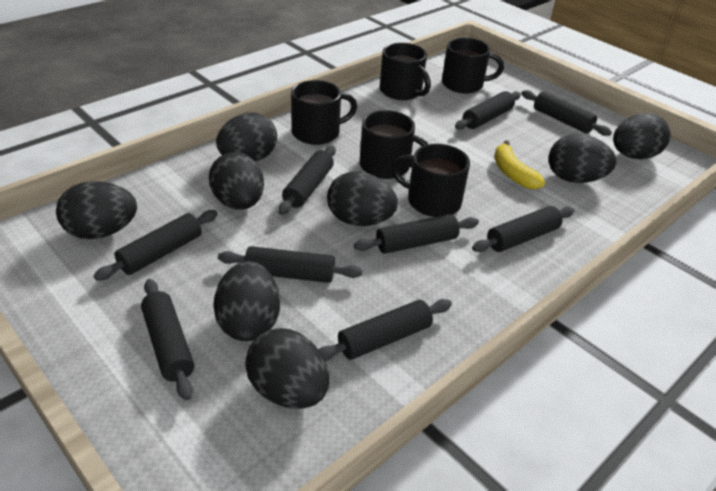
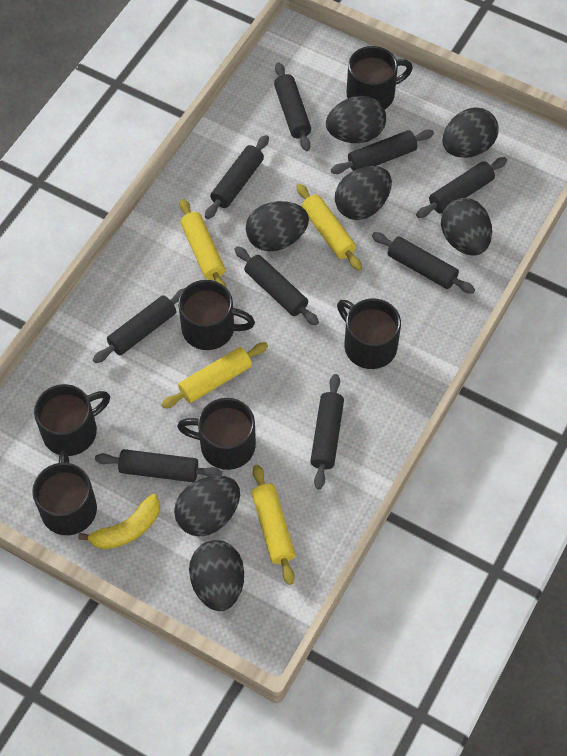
black egg: [56,181,137,239] [209,152,264,210] [213,261,280,341] [216,113,277,162] [245,328,329,409] [327,171,398,226] [549,134,616,183] [613,113,671,159] = 8 -> [174,475,240,536] [189,540,244,611] [246,201,309,251] [326,96,386,143] [335,166,392,220] [441,198,492,256] [443,107,498,158] = 7
black mug: [291,80,357,145] [359,110,428,179] [379,43,431,100] [391,144,470,217] [442,38,504,94] = 5 -> [32,450,97,535] [34,384,110,456] [177,398,256,470] [178,280,255,350] [337,298,401,369] [347,46,413,110] = 6
yellow rolling pin: none = 0 -> [161,342,268,408] [180,199,226,287] [252,465,295,585] [296,184,362,271] = 4

